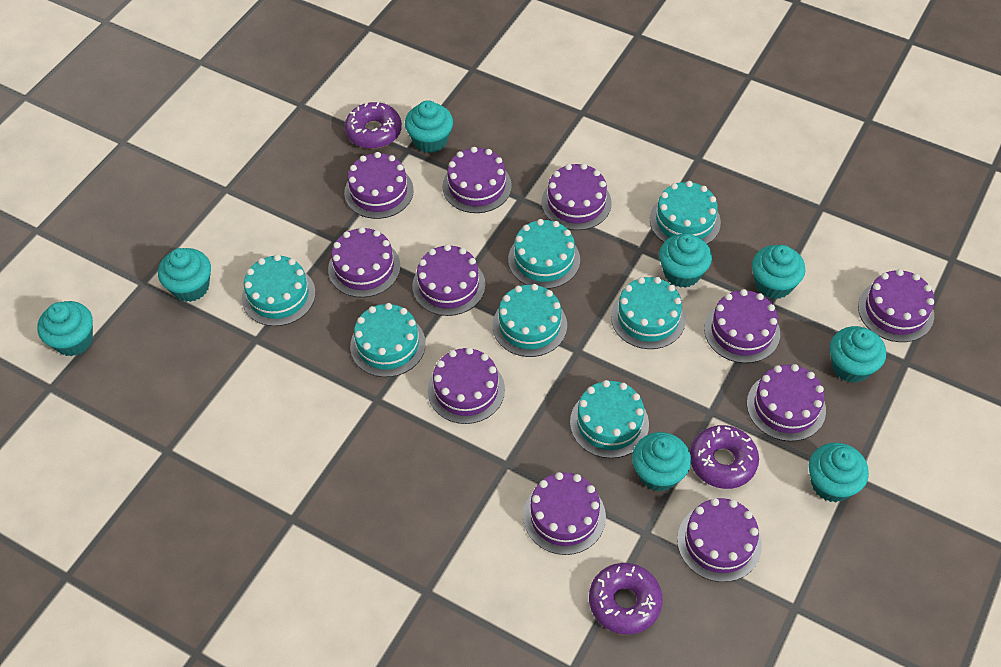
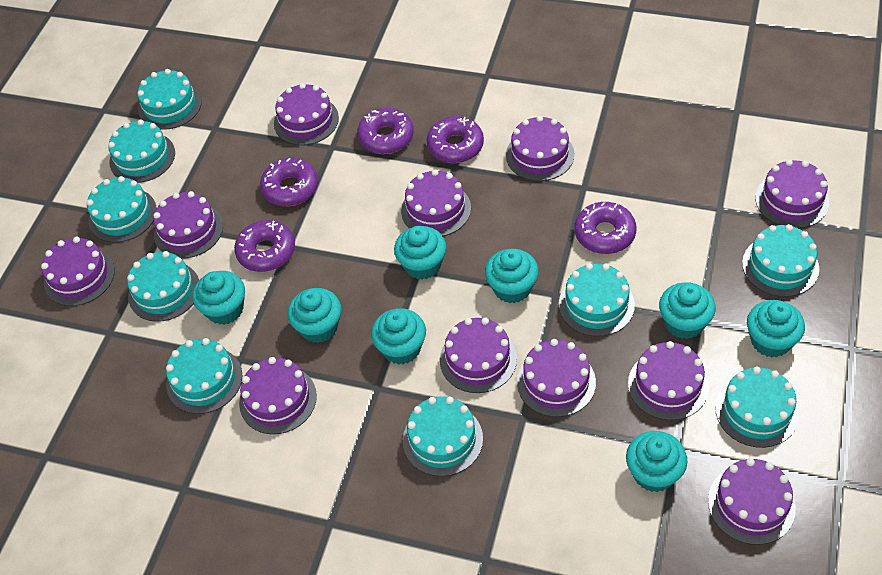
purple donut: [345,102,402,149] [589,563,663,635] [690,425,759,489] = 3 -> [234,220,295,272] [260,158,318,206] [357,108,414,154] [426,116,484,163] [574,202,636,254] = 5
turquoise cake: [242,254,316,326] [350,303,426,377] [493,284,567,357] [508,219,580,289] [570,380,649,458] [611,277,686,349] [650,181,721,244] = 7 -> [87,176,157,242] [108,120,175,183] [127,251,199,322] [137,69,202,130] [166,338,242,414] [403,396,483,477] [559,263,635,337] [715,366,799,448] [742,224,819,297] = 9

